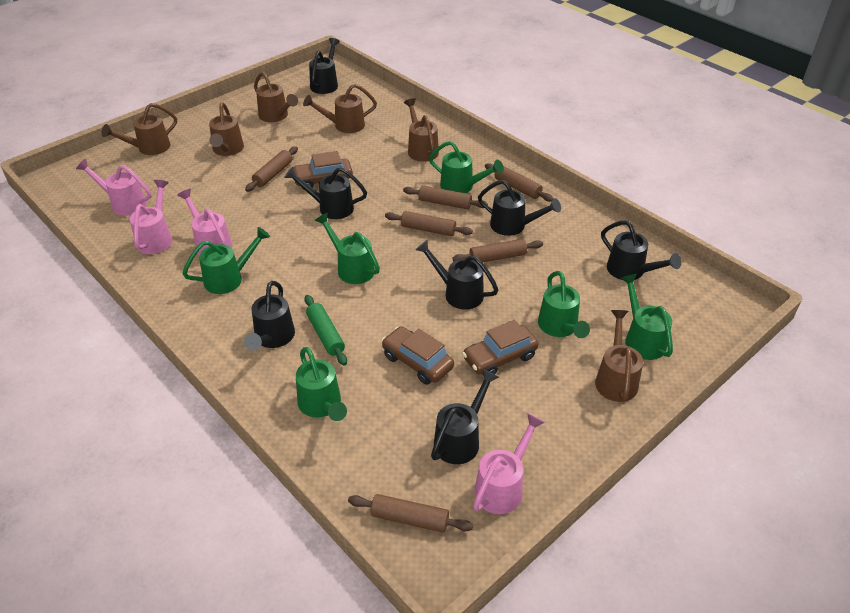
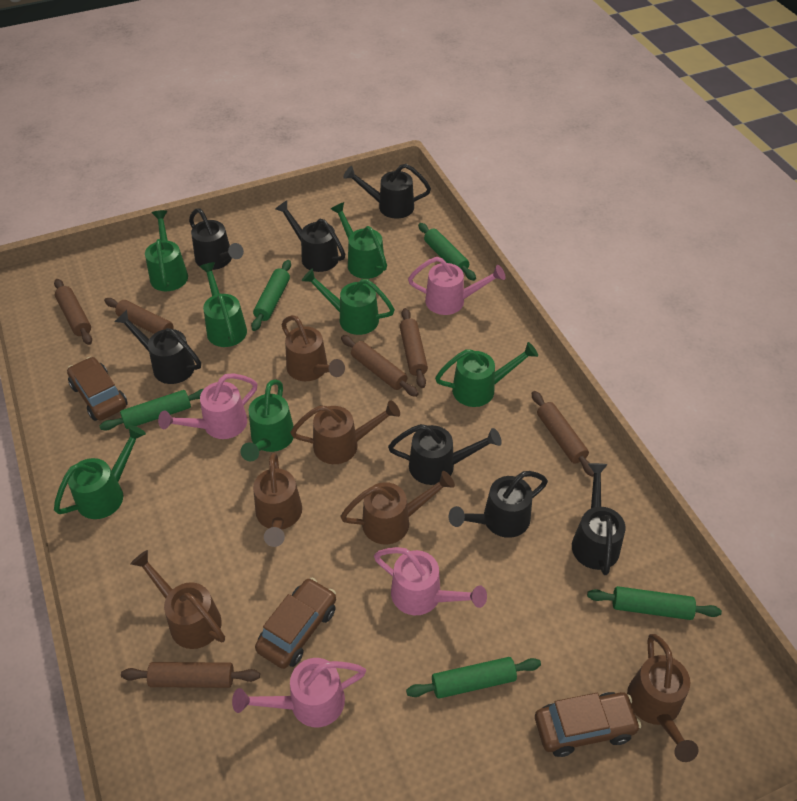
green rolling pin: [304,295,347,366] = 1 -> [99,389,204,431] [251,260,291,331] [406,657,541,699] [418,223,476,281] [587,586,722,620] = 5
green watering can: [182,227,270,294] [296,347,347,421] [315,212,380,284] [429,141,504,193] [538,271,590,338] [621,274,673,360] = 6 -> [54,425,146,519] [145,210,188,291] [199,262,247,347] [240,379,294,461] [302,269,395,335] [331,202,387,279] [435,342,538,407] = 7

